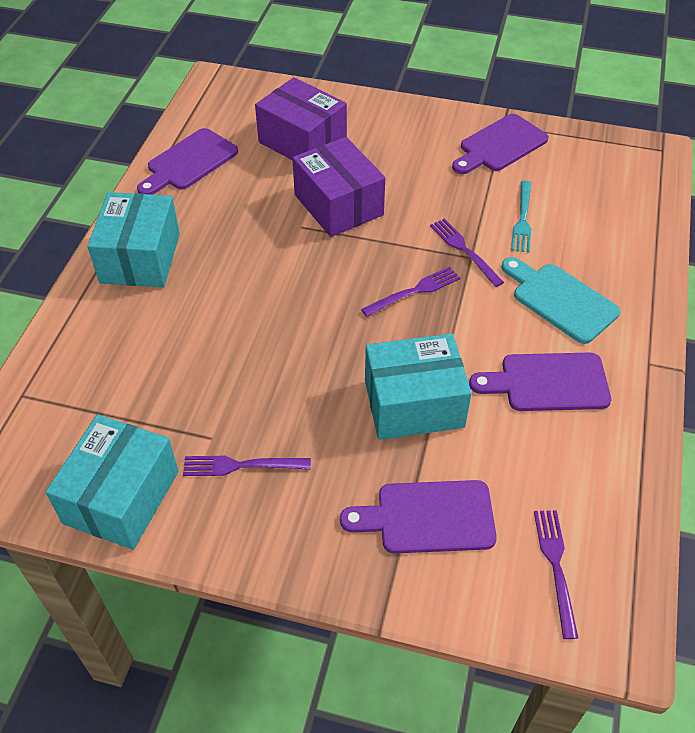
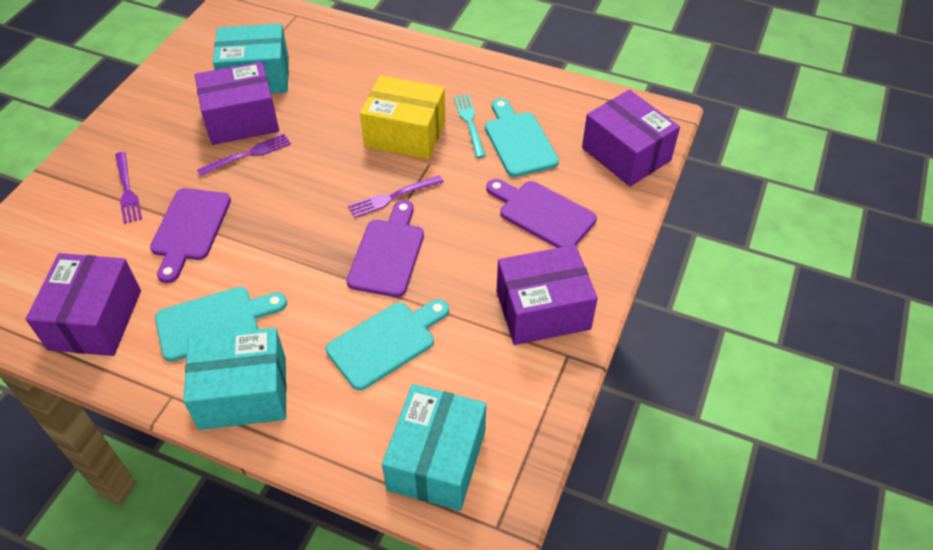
purple box: [255,77,347,160] [292,137,385,237] = 2 -> [26,253,141,356] [195,61,279,145] [497,245,598,345] [582,90,680,186] = 4
purple cutting board: [137,128,238,195] [340,480,497,554] [452,114,549,174] [469,353,611,411] = 4 -> [150,188,231,283] [347,200,424,297] [486,179,597,248] = 3
purple fork: [183,456,311,476] [361,267,460,317] [430,218,504,287] [534,510,578,639] = 4 -> [115,152,142,224] [197,134,291,176] [348,175,444,218] = 3
turquoise cutting board: [501,257,621,344] = 1 -> [155,287,287,362] [326,299,449,390] [485,98,559,177] = 3
yellow box: none = 0 -> [360,75,445,160] = 1

